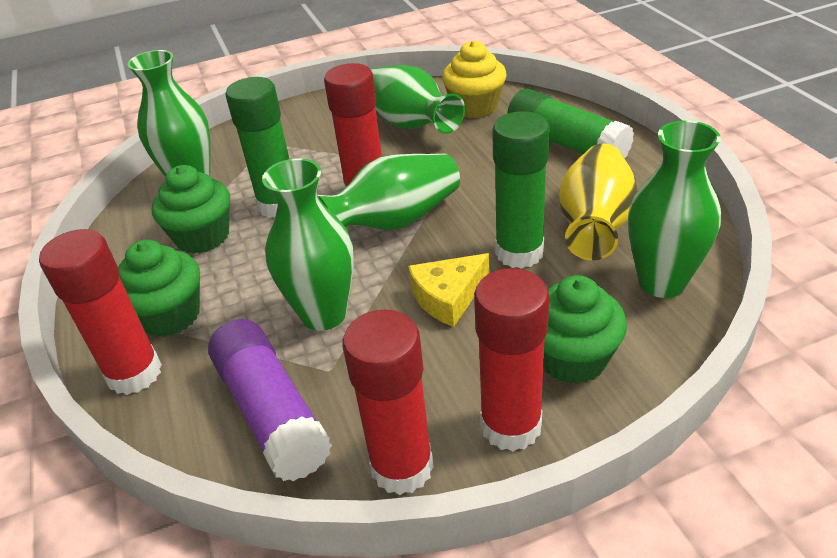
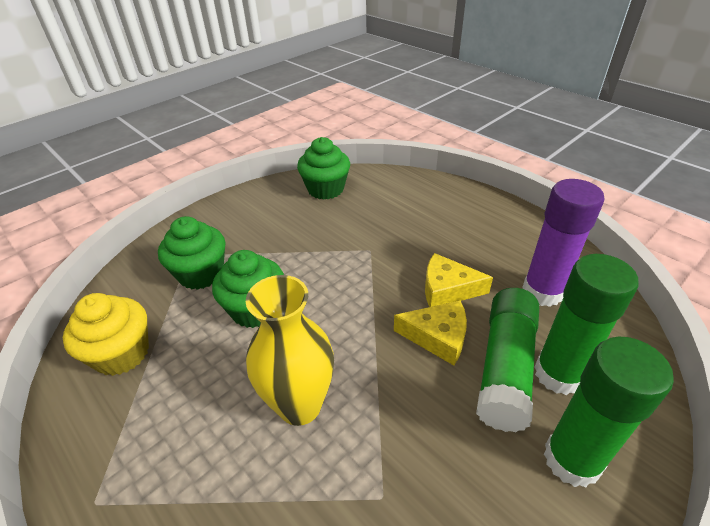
green vase: [127,50,211,177] [262,158,354,331] [317,154,460,230] [371,65,465,134] [628,120,721,298] = 5 -> none = 0
red glue stick: [39,229,162,395] [324,63,382,189] [343,310,434,495] [474,268,550,451] = 4 -> none = 0
yellow cheese: [408,253,490,327] = 1 -> [394,300,467,365] [425,253,493,307] = 2

